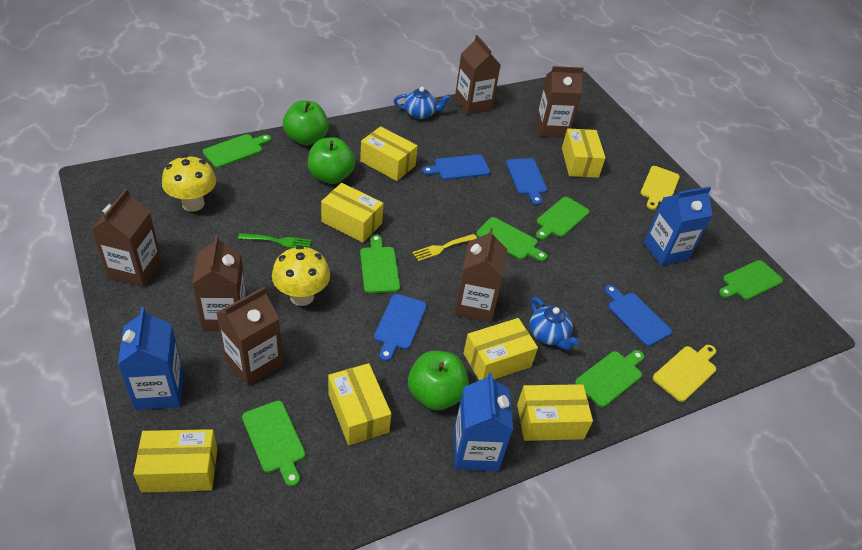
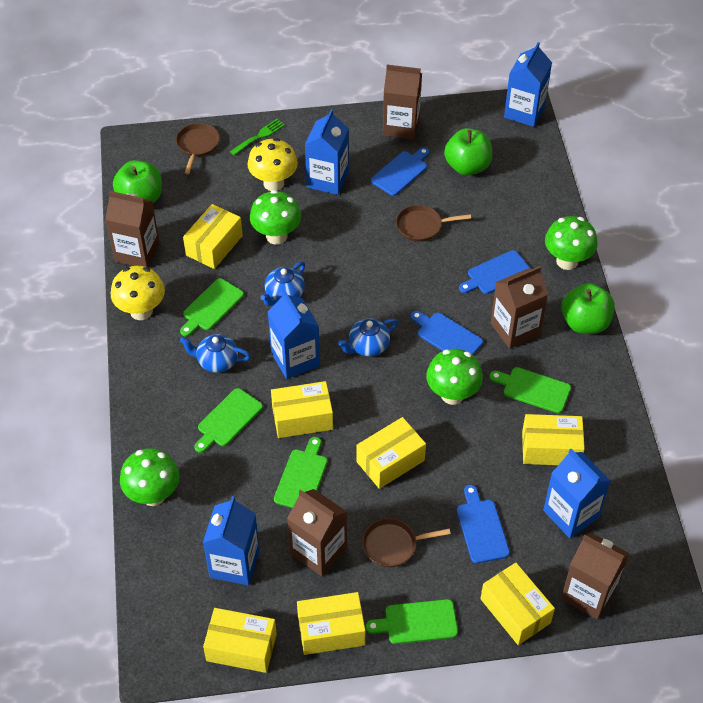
blue carton: [118,307,184,410] [453,372,513,471] [644,187,712,266] = 3 -> [203,496,260,585] [268,290,320,379] [305,109,349,195] [504,42,552,127] [543,449,611,538] = 5
blue teapot: [394,87,450,119] [530,297,579,350] = 2 -> [180,334,251,373] [261,261,305,306] [338,318,398,356] = 3
brown carton: [92,188,162,287] [192,235,246,331] [216,287,283,386] [455,35,501,115] [455,228,507,323] [536,66,584,138] = 6 -> [105,191,160,267] [287,489,347,576] [383,64,422,140] [491,266,548,349] [561,532,629,620] = 5
brown pan: none = 0 -> [176,123,220,174] [362,518,451,567] [396,205,471,242] = 3
green cutting board: [203,134,271,168] [242,401,305,487] [360,234,400,293] [476,217,547,261] [536,197,589,240] [575,350,644,407] [719,260,783,300] = 7 -> [180,278,244,337] [194,388,263,453] [274,437,328,508] [366,599,458,644] [490,367,571,413] = 5
green mushroom: none = 0 -> [120,448,179,506] [250,190,301,245] [426,349,483,405] [545,216,598,270] = 4
yellow cutting board: [640,166,680,210] [653,345,716,402] = 2 -> none = 0
yellow fork: [412,234,477,261] = 1 -> none = 0

